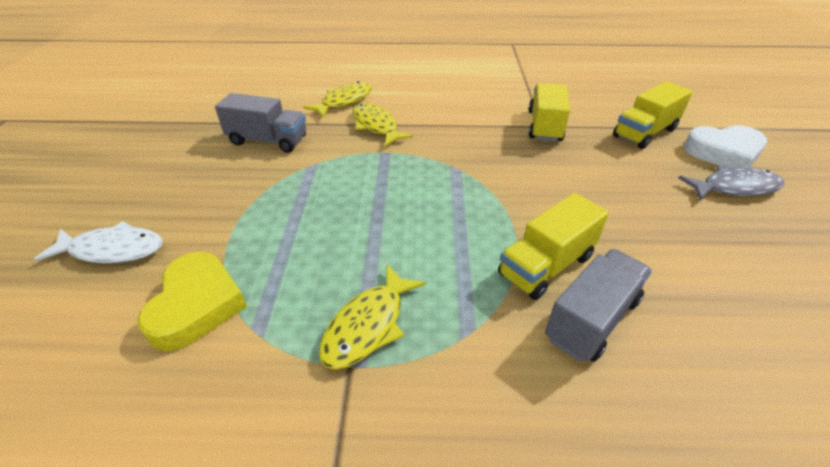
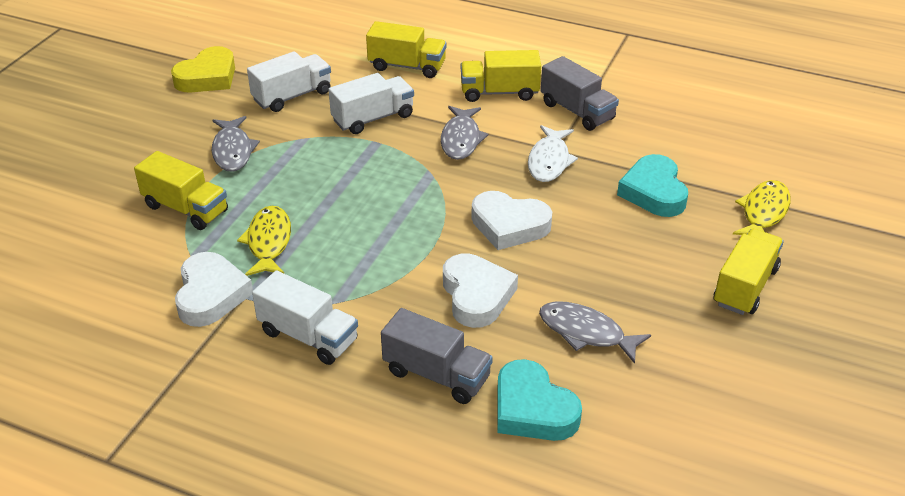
grey fish: [678,166,784,200] = 1 -> [212,116,260,172] [441,106,489,160] [539,301,651,364] = 3
turquoise heart: none = 0 -> [497,359,582,441] [617,154,688,217] = 2
white heart: [684,125,767,168] = 1 -> [175,252,253,327] [443,253,518,328] [471,191,552,250] = 3
white truck: none = 0 -> [247,51,331,112] [252,270,358,365] [328,73,414,134] = 3
yellow fish: [303,81,372,117] [319,265,426,370] [353,103,413,146] = 3 -> [237,206,291,276] [733,180,791,235] = 2
yellow truck: [498,193,609,300] [529,83,570,142] [613,81,693,149] = 3 -> [134,151,228,230] [366,21,447,78] [461,50,541,102] [713,229,784,315] = 4

